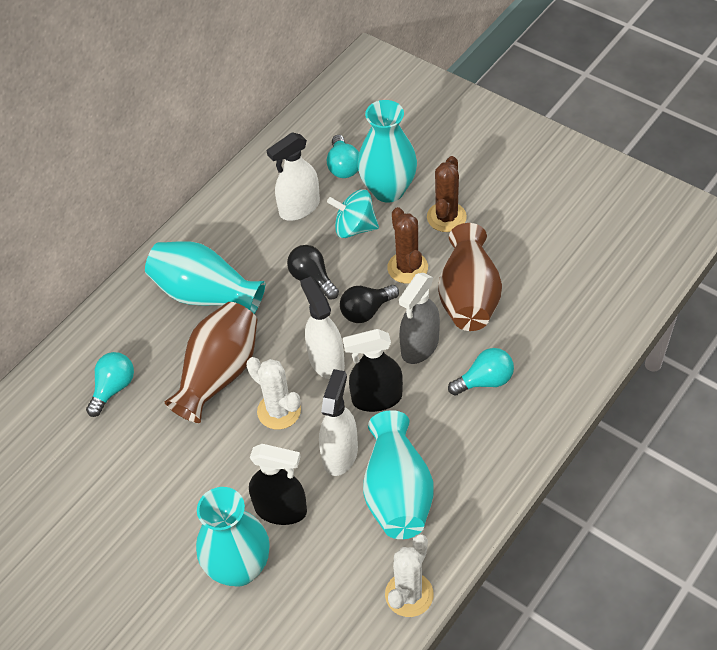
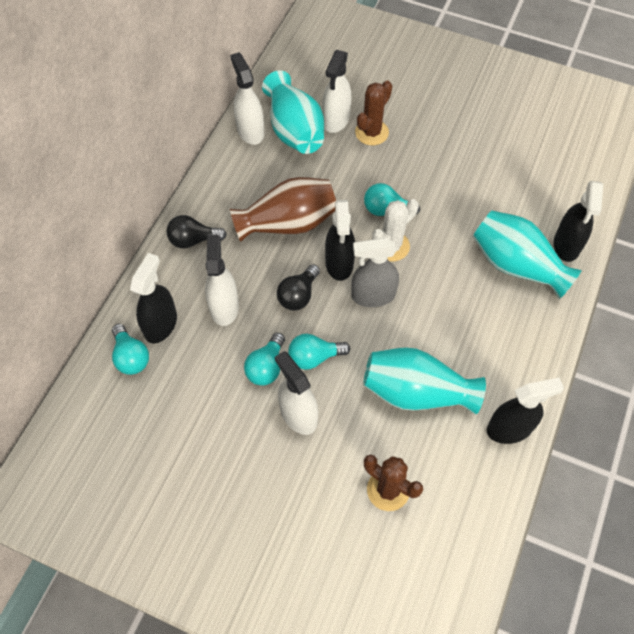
black spray bottle: [249,444,307,525] [343,329,403,412] = 2 -> [130,253,177,344] [325,200,355,281] [487,377,564,444] [554,181,603,262] = 4
brown vase: [165,302,257,423] [438,223,502,331] = 2 -> [230,177,336,242] = 1
turquoise light bulb: [86,352,134,417] [327,135,359,178] [448,348,514,396] = 3 -> [112,324,149,375] [244,333,285,386] [288,334,350,370] [364,183,420,216] = 4
turquoise spinning top: [327,189,379,238] = 1 -> none = 0
turquoise vase: [145,241,265,314] [196,487,270,586] [357,100,417,203] [363,410,434,539] = 4 -> [262,71,324,154] [363,347,486,415] [473,210,582,299] = 3
white cactus: [246,357,301,430] [385,534,434,617] = 2 -> [372,199,419,262] = 1
white spray bottle: [266,132,320,221] [300,276,345,379] [319,369,358,476] = 3 -> [205,234,239,326] [230,52,264,145] [275,351,318,435] [322,50,351,133] = 4

